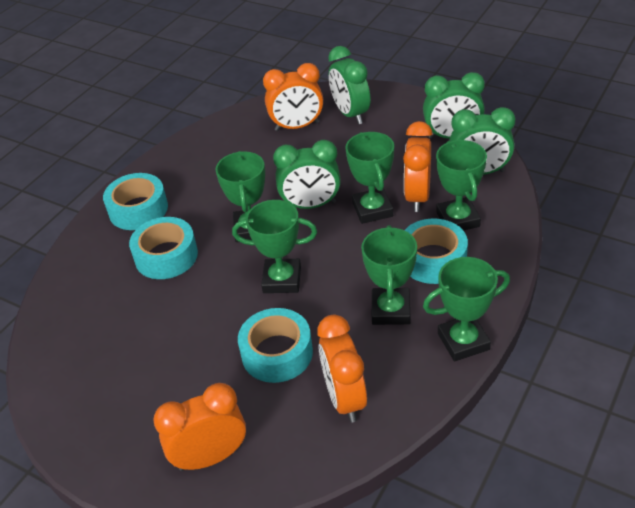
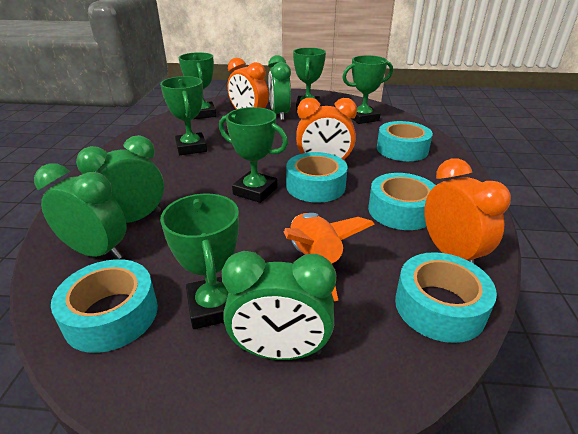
orange clock: [153,383,246,471] [263,63,323,131] [318,315,367,422] [403,121,433,212] = 4 -> [227,58,269,109] [296,98,357,164] [425,158,511,264] = 3
orange rocket: none = 0 -> [284,213,375,301] = 1
turquoise tape: [103,173,168,230] [129,217,198,279] [238,308,313,383] [404,219,468,284] = 4 -> [51,259,158,353] [286,152,348,203] [368,173,436,230] [377,121,433,161] [395,252,497,343] = 5

